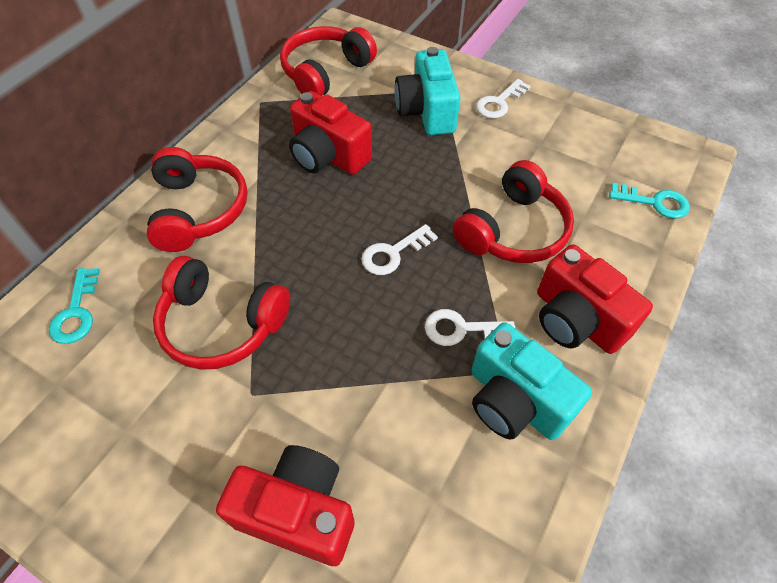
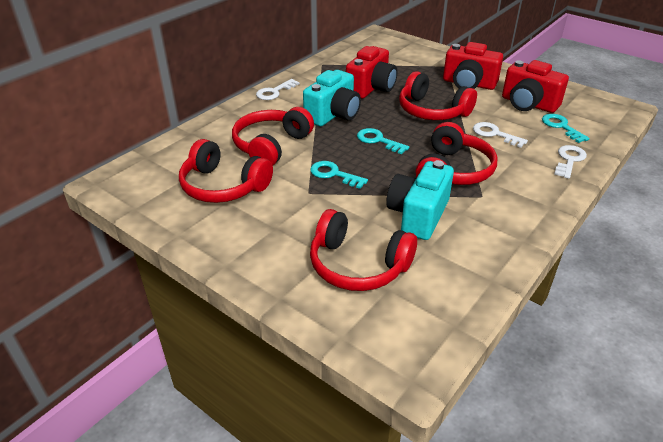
red headphones: [147,147,248,252] [153,256,290,370] [280,26,377,96] [453,160,574,263] = 4 -> [179,139,273,203] [232,107,314,165] [310,209,417,291] [399,71,477,120] [416,122,497,185] = 5
turquoise key: [49,268,100,344] [609,183,690,219] = 2 -> [310,161,368,189] [357,128,409,154] [542,114,590,143] = 3

